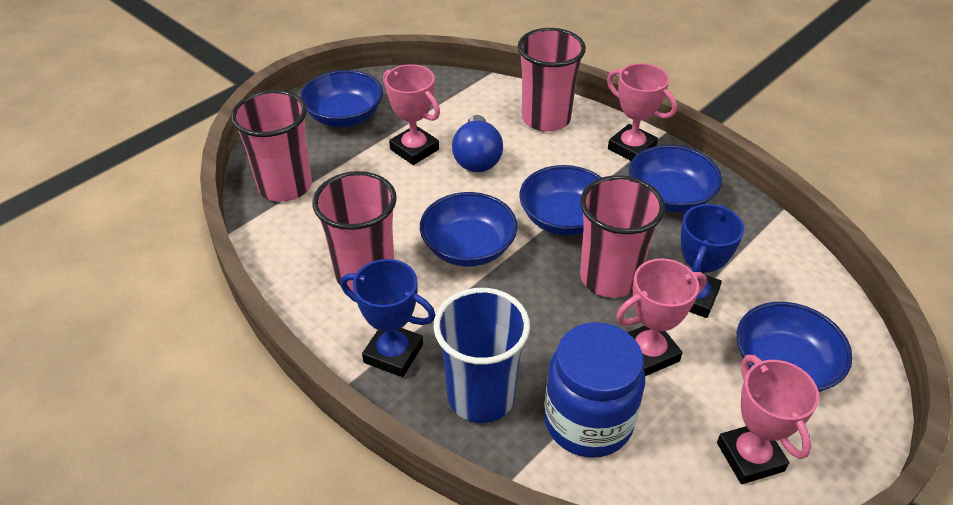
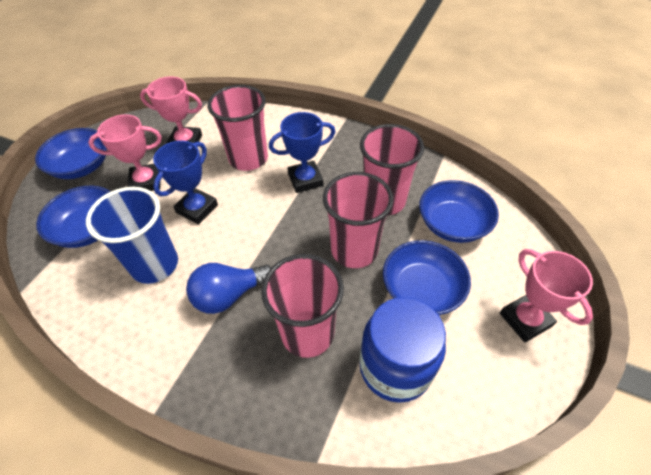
blue bowl: [300,70,383,127] [420,192,518,267] [519,165,602,236] [629,145,722,212] [737,302,853,392] = 5 -> [35,128,107,179] [36,186,111,248] [383,240,471,315] [419,180,499,243] = 4
pink trophy: [383,64,440,165] [607,63,677,161] [616,258,707,376] [717,355,819,484] = 4 -> [88,114,162,191] [140,76,202,144] [500,249,593,342] = 3

